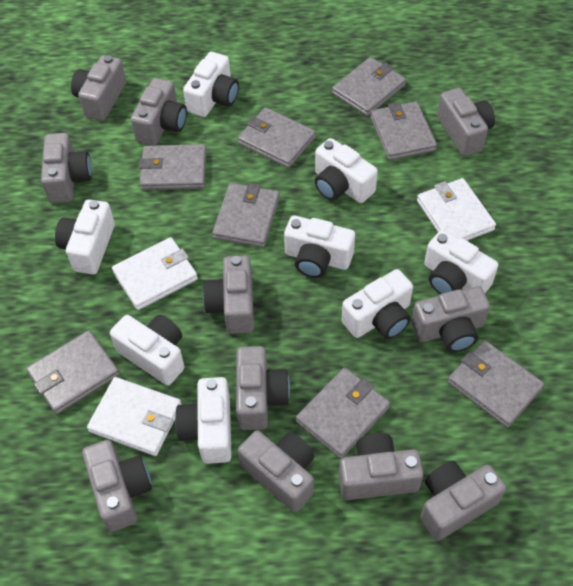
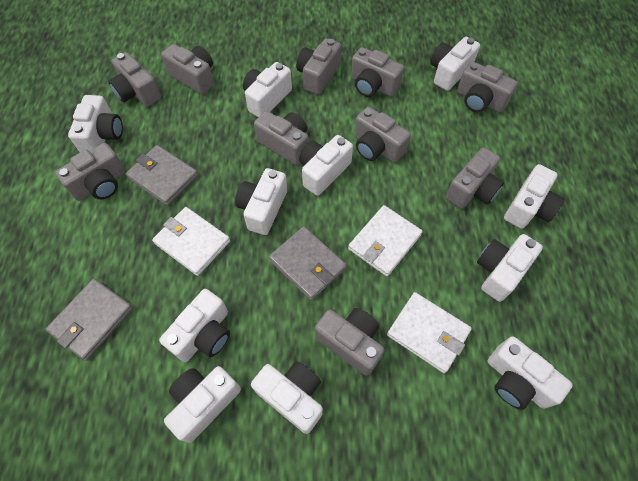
grey camera: [41,133,92,203] [71,55,126,121] [82,440,152,532] [131,78,187,145] [203,255,254,334] [236,346,290,430] [238,430,314,512] [339,433,424,500] [411,286,490,352] [420,461,506,541] [437,88,495,156] = 11 -> [55,143,126,201] [108,52,161,106] [161,44,214,94] [254,111,309,165] [296,38,341,95] [315,308,384,376] [351,47,404,97] [354,107,411,163] [445,147,504,209] [457,62,518,112] = 10
grey wallet: [26,330,120,414] [139,144,206,190] [212,183,280,248] [238,107,316,168] [296,367,390,459] [332,57,406,116] [370,101,437,160] [448,340,544,428] = 8 -> [45,279,133,361] [125,145,198,206] [269,226,346,300] = 3
white camera: [55,199,115,275] [110,315,185,386] [175,377,232,464] [183,52,239,117] [284,215,355,278] [315,138,378,203] [341,269,413,339] [424,230,498,294] = 8 -> [68,95,123,152] [159,289,230,362] [164,366,241,443] [235,168,287,235] [243,62,292,117] [251,361,323,434] [299,135,353,196] [430,37,480,91] [477,234,543,302] [488,336,573,410] [504,164,564,229] = 11

